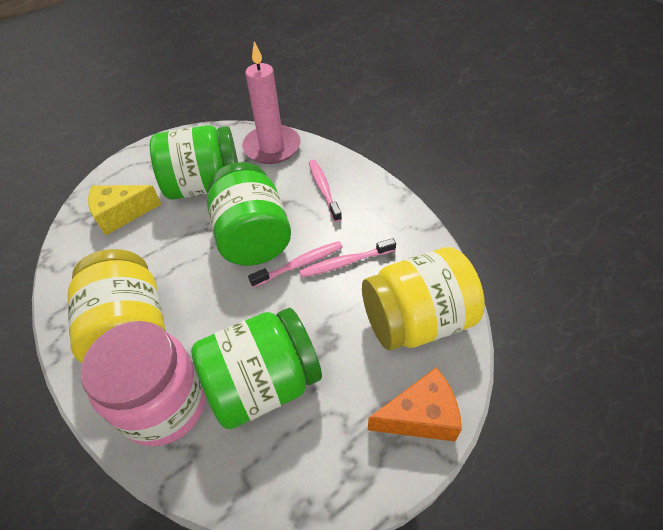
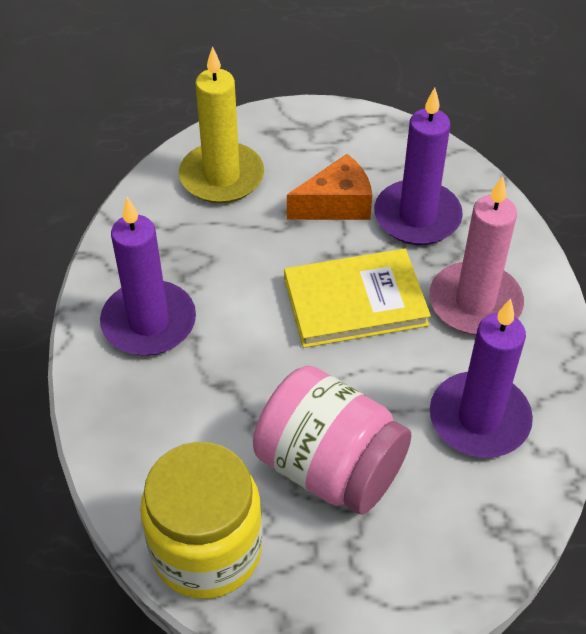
green jar: [150,125,238,200] [191,308,322,430] [207,162,291,266] = 3 -> none = 0
pink toothbrush: [248,241,343,288] [299,238,396,278] [309,160,342,222] = 3 -> none = 0
purple candle: none = 0 -> [100,197,196,356] [374,88,463,245] [430,298,533,458] = 3
yellow book: none = 0 -> [284,249,431,348] = 1
yellow candle: none = 0 -> [179,46,264,203] = 1
yellow cheese: [88,185,161,236] = 1 -> none = 0
yellow jar: [68,249,166,363] [362,247,485,350] = 2 -> [140,442,263,599] = 1

